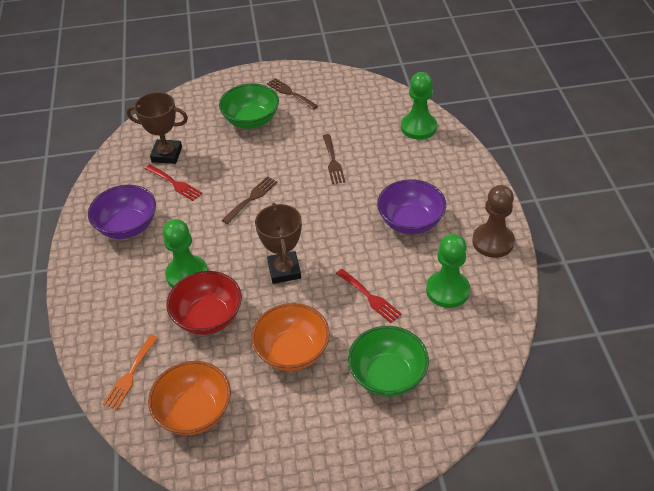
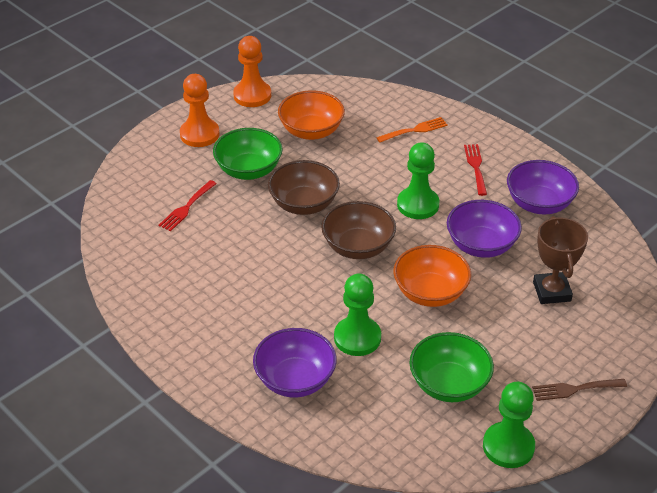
brown bowl: none = 0 -> [268,160,340,215] [321,201,396,259] = 2
brown fork: [222,176,278,224] [267,78,318,110] [323,134,345,184] = 3 -> [532,379,627,401] = 1
brown pawn: [472,185,515,258] = 1 -> none = 0
brown trophy: [127,92,188,164] [255,203,302,284] = 2 -> [533,216,588,304] = 1
orange pawn: none = 0 -> [180,74,220,147] [233,36,271,107] = 2
purple bowl: [88,185,156,239] [377,179,446,235] = 2 -> [253,328,337,398] [447,200,522,258] [507,160,579,215] = 3
red bowl: [166,271,242,335] = 1 -> none = 0

